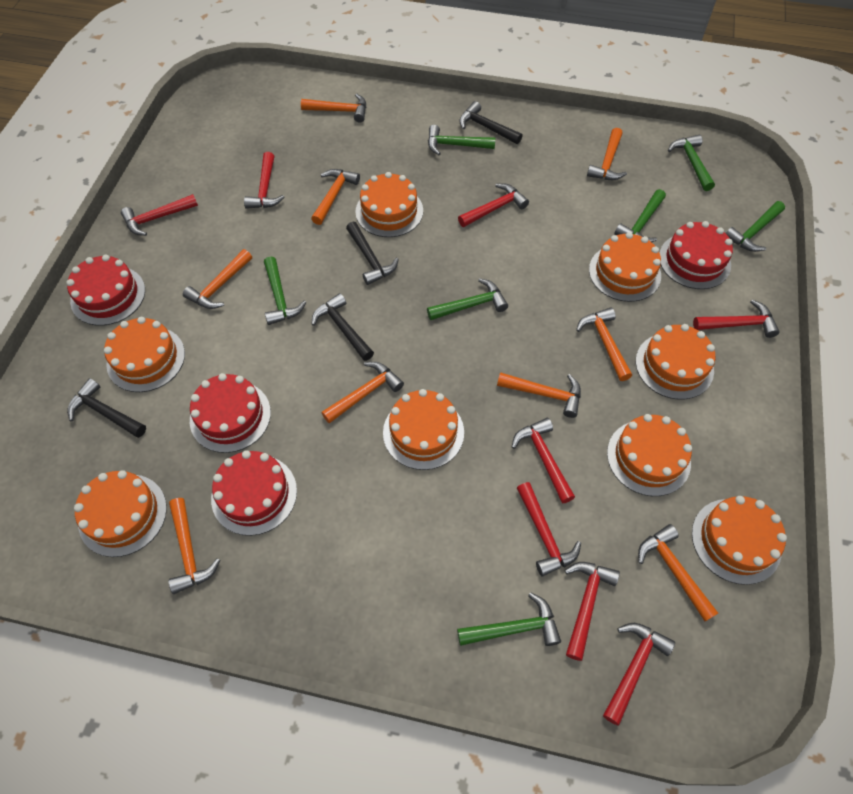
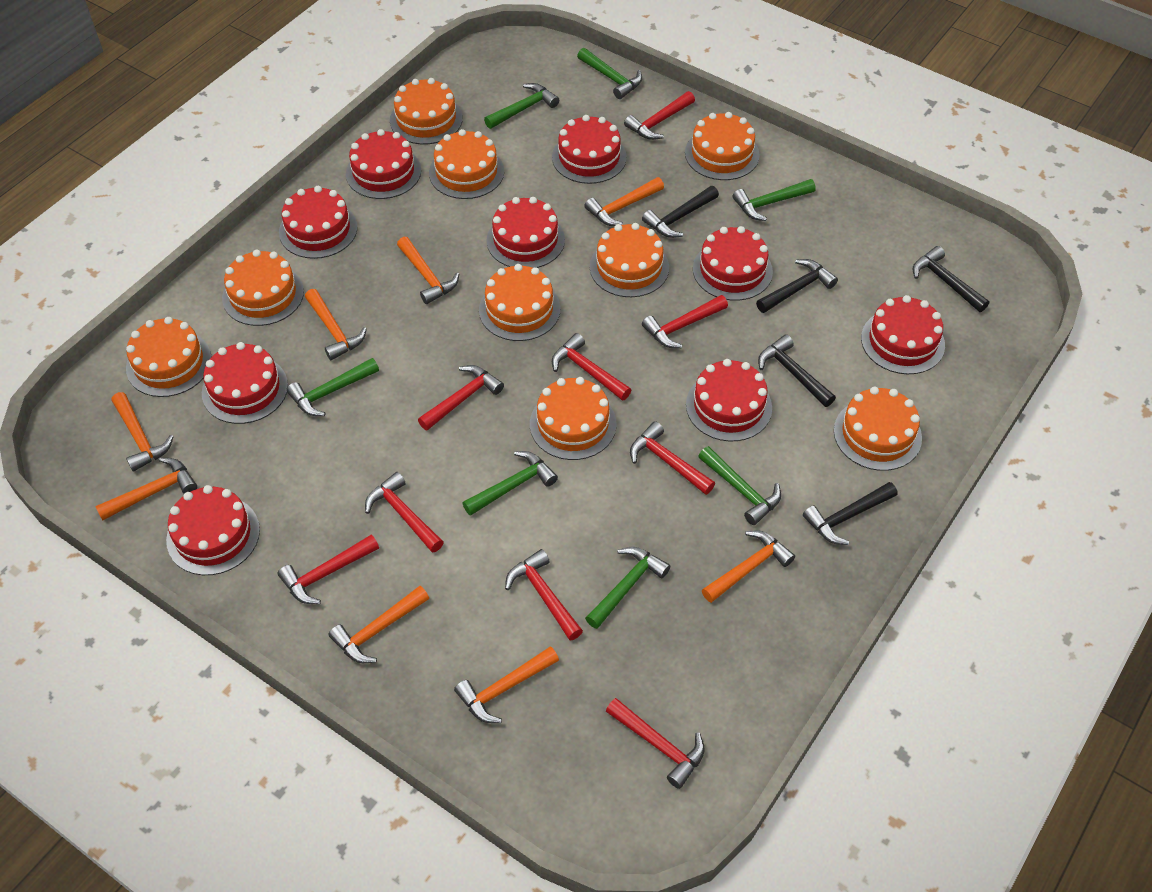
black hammer: [67,378,146,438] [312,293,374,361] [346,222,399,285] [459,101,523,144] = 4 -> [642,186,719,238] [756,259,838,313] [758,334,836,407] [803,482,897,545] [913,246,989,312] = 5
orange cake: [74,470,167,557] [104,317,185,392] [355,172,423,237] [383,389,464,470] [589,232,661,302] [607,414,692,496] [636,324,715,400] [692,496,787,585] = 8 -> [126,317,211,397] [222,250,304,326] [390,78,463,144] [429,129,504,199] [479,264,560,341] [530,377,617,460] [590,223,669,297] [685,112,760,180] [834,387,922,471] = 9
orange hammer: [168,498,220,594] [183,249,252,309] [301,93,366,123] [311,169,360,225] [321,362,404,424] [497,372,581,418] [576,307,632,381] [587,128,627,180] [638,524,718,621] = 9 -> [95,458,197,520] [112,392,174,472] [305,289,367,360] [329,586,429,663] [397,237,459,304] [454,646,559,723] [584,177,664,226] [702,531,795,603] = 8
red cake: [66,254,145,326] [190,373,271,453] [211,450,297,536] [659,221,733,289] = 4 -> [166,485,260,575] [202,342,288,424] [279,186,357,259] [346,129,421,199] [486,197,565,268] [552,115,627,184] [686,359,772,441] [693,226,773,301] [861,295,945,374] = 9
red hammer: [121,194,198,236] [244,152,285,209] [458,183,529,227] [512,418,575,503] [517,482,581,577] [565,562,620,661] [603,623,675,726] [693,300,780,338] = 8 -> [278,535,379,604] [365,472,444,553] [418,365,504,431] [505,549,583,641] [552,333,631,401] [606,698,705,789] [624,91,695,140] [630,422,715,495] [642,295,728,348] = 9

